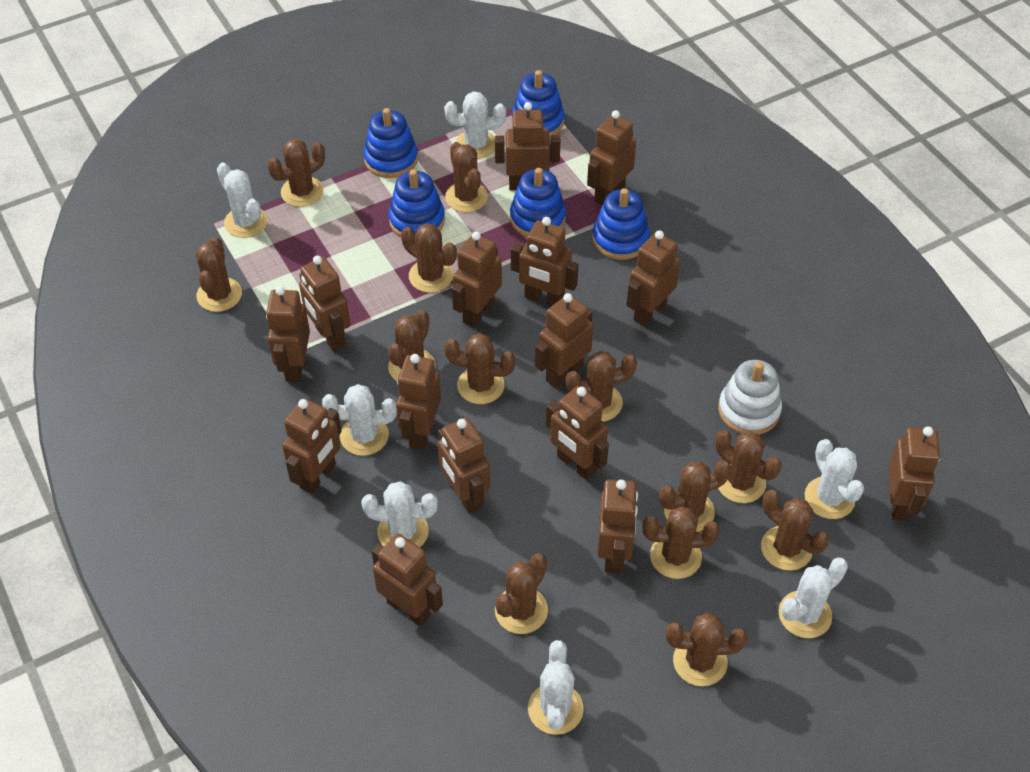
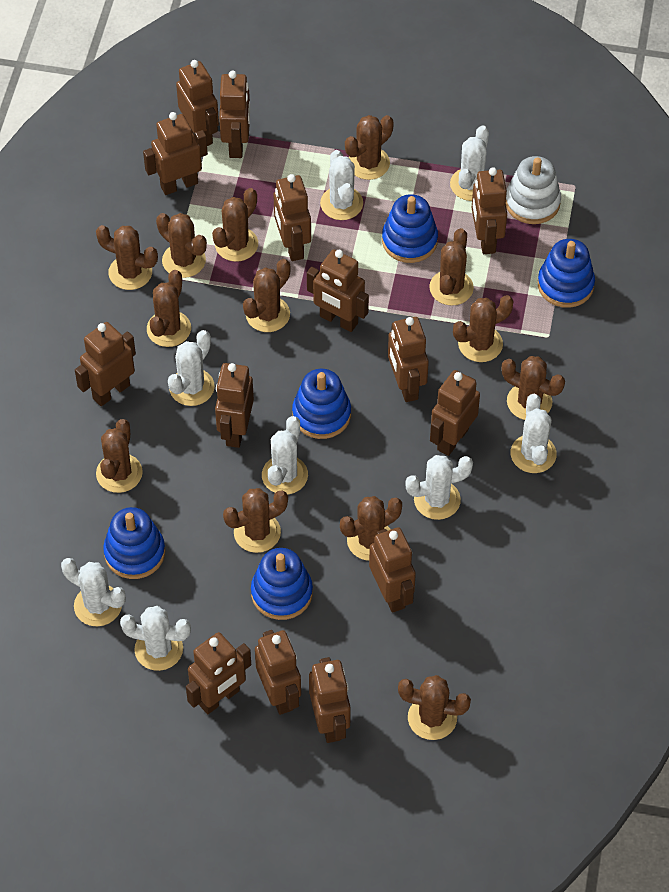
brown robot: [266,286,310,382] [282,398,342,494] [299,255,350,352] [372,533,443,627] [396,354,441,450] [438,417,490,514] [452,231,502,328] [495,102,560,190] [511,217,579,306] [535,293,593,388] [546,386,609,480] [587,110,636,206] [597,479,638,573] [626,230,680,326] [888,426,940,521] = 15 -> [75,322,136,406] [143,112,208,195] [176,60,219,146] [186,632,251,714] [215,363,254,448] [219,71,250,158] [255,630,301,715] [274,174,311,261] [307,250,369,332] [309,657,351,743] [369,527,416,613] [388,317,429,402] [430,370,480,456] [472,167,507,254] = 14
white cactus: [217,162,268,238] [322,384,397,456] [361,481,438,547] [444,91,506,159] [528,640,584,735] [779,558,848,638] [805,439,864,519] = 7 -> [61,558,126,626] [120,606,191,671] [168,330,215,406] [262,416,308,495] [320,150,363,220] [405,455,473,520] [450,125,489,201] [510,394,557,473] = 8

